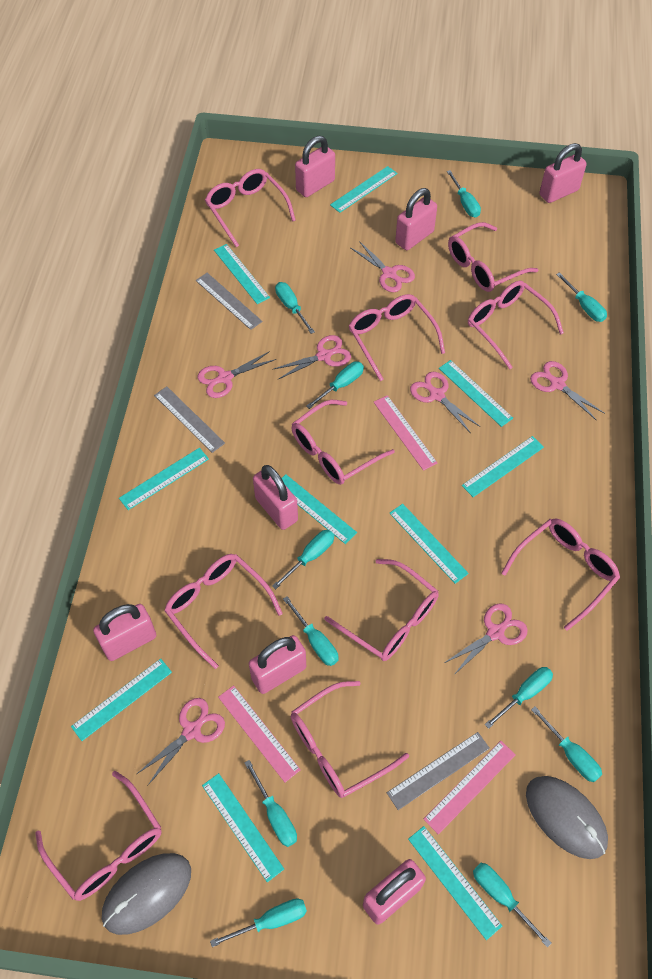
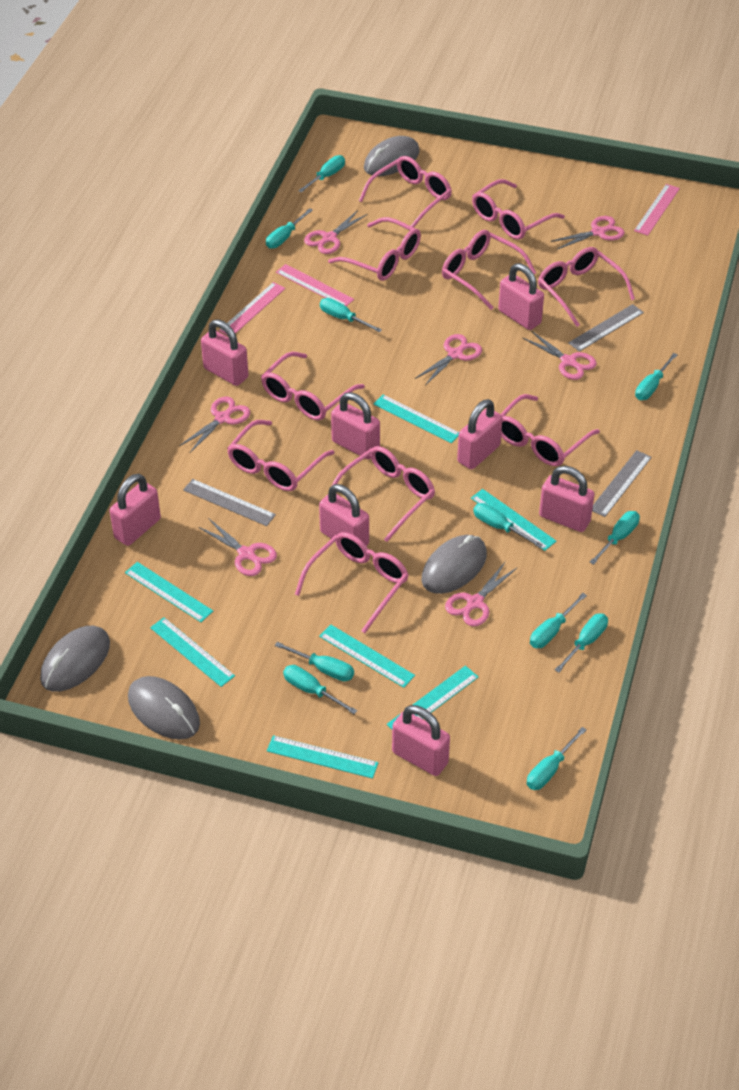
grey mouse: [102,853,191,935] [526,776,608,859] = 2 -> [40,626,110,692] [128,676,200,740] [364,136,420,176] [421,535,487,594] = 4
pink padlock: [93,604,156,661] [249,635,306,694] [253,465,298,530] [295,136,335,197] [363,859,426,925] [395,188,437,250] [539,143,587,203] = 7 -> [110,474,161,546] [201,319,248,386] [319,484,369,546] [331,392,380,459] [392,705,450,776] [457,399,502,469] [498,263,544,330] [539,466,595,532] = 8
turquoise ruler: [71,658,172,741] [119,448,209,510] [202,773,284,882] [214,244,270,304] [282,474,357,544] [330,166,398,213] [390,504,469,584] [408,826,502,940] [439,360,513,427] [462,436,544,497] = 10 -> [125,562,213,622] [150,617,235,687] [267,735,379,779] [319,625,415,688] [373,395,459,443] [387,666,478,729] [471,489,557,551] = 7

